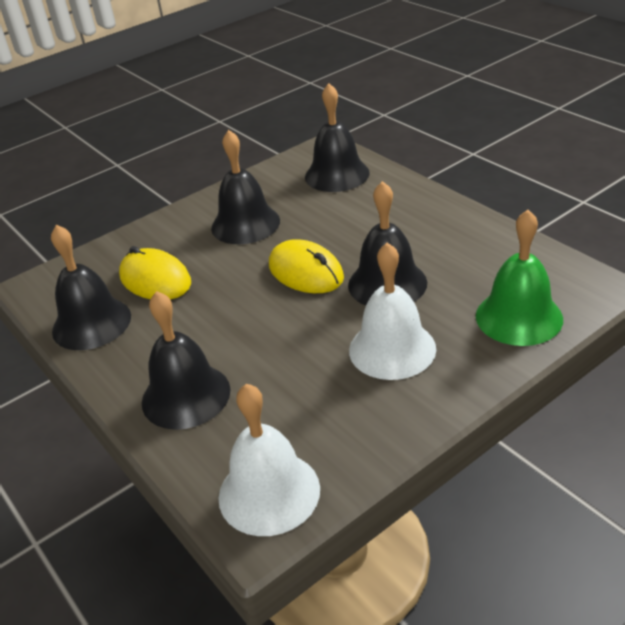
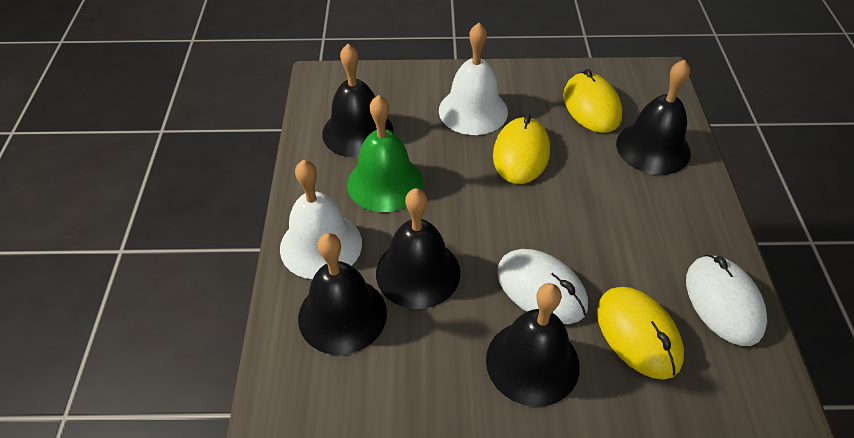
white mouse: none = 0 -> [497,249,588,324] [686,255,767,346] = 2
yellow mouse: [119,246,191,300] [269,239,344,293] = 2 -> [493,114,550,184] [563,69,622,133] [597,287,684,379] = 3

